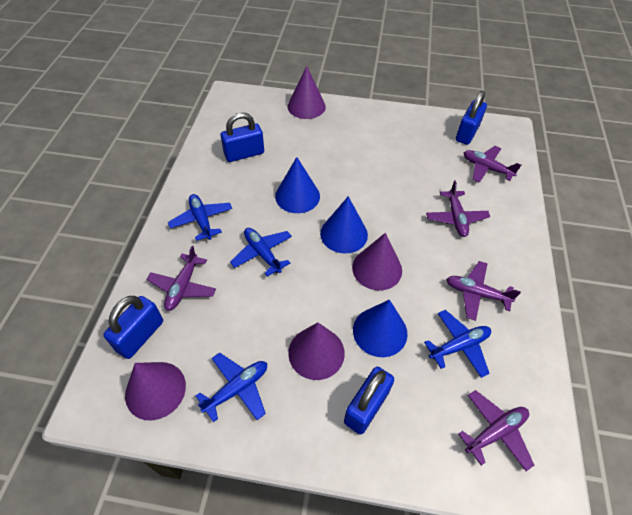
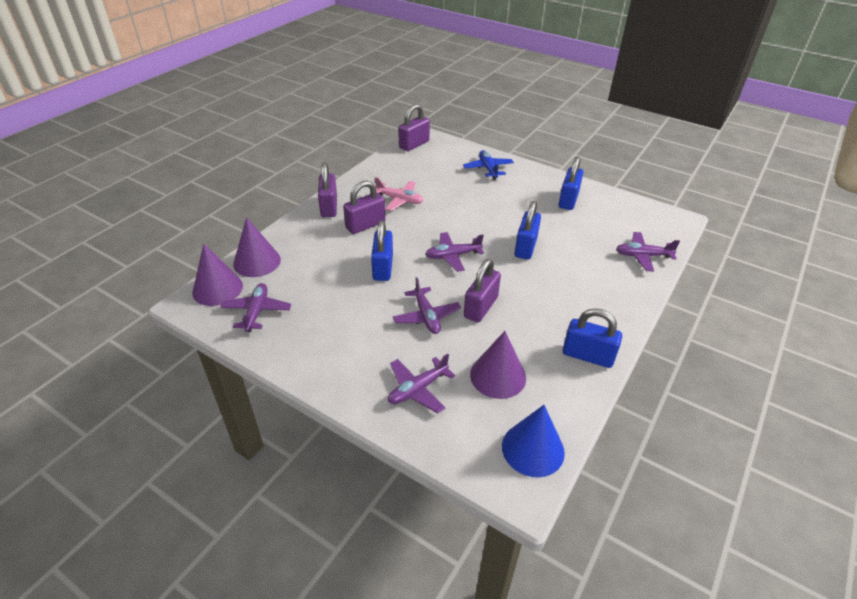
blue cone: [275,157,320,213] [320,196,368,254] [353,300,407,357] = 3 -> [502,405,565,477] = 1
blue plane: [168,194,232,241] [196,353,267,422] [230,228,292,277] [424,310,491,378] = 4 -> [463,150,514,180] = 1
pink plane: none = 0 -> [375,177,423,211] = 1
purple cone: [125,362,186,421] [288,66,326,119] [288,322,345,380] [352,233,402,290] = 4 -> [192,244,243,306] [233,217,281,277] [470,331,526,399] = 3
purple padlock: none = 0 -> [318,162,337,217] [343,181,385,234] [399,104,430,151] [464,259,501,323] = 4

